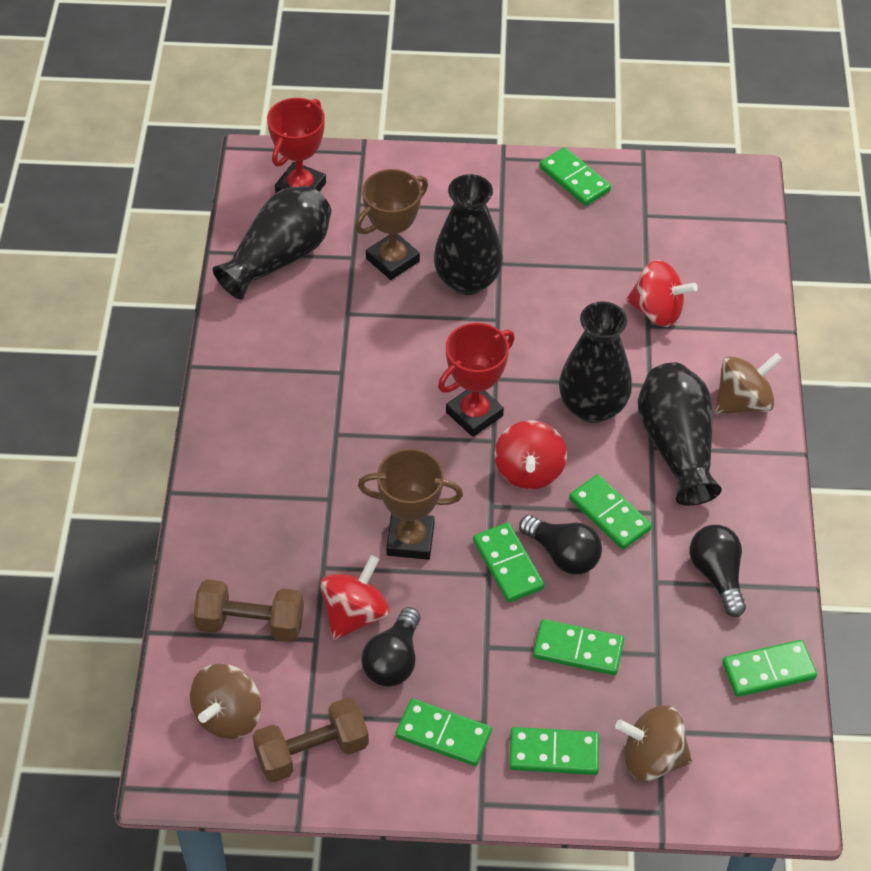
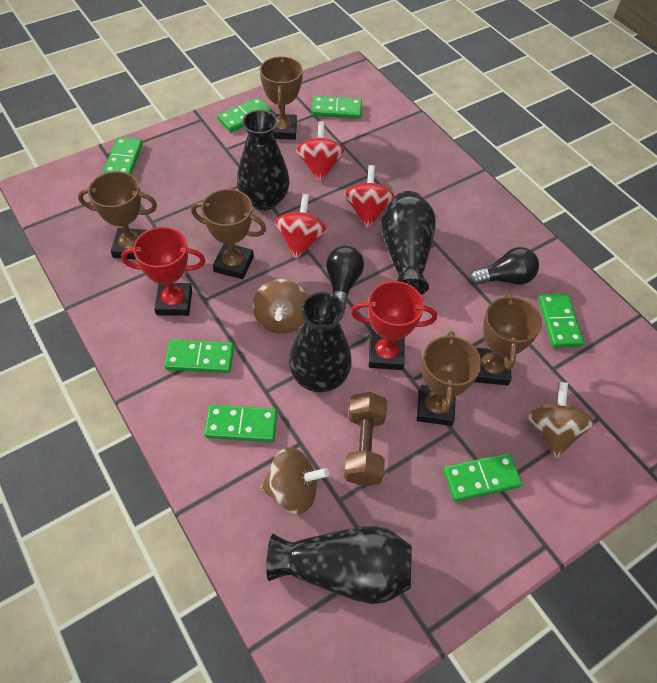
black light bulb: [362,607,420,687] [519,515,602,575] [690,525,746,617] = 3 -> [326,246,364,308] [469,247,539,285] = 2
brown dumbbell: [194,579,304,642] [253,697,369,782] = 2 -> [344,392,387,486] = 1
brown trophy: [355,169,428,280] [358,449,463,560] = 2 -> [78,171,157,259] [191,189,266,279] [260,56,303,140] [417,331,482,426] [475,292,542,385] = 5

